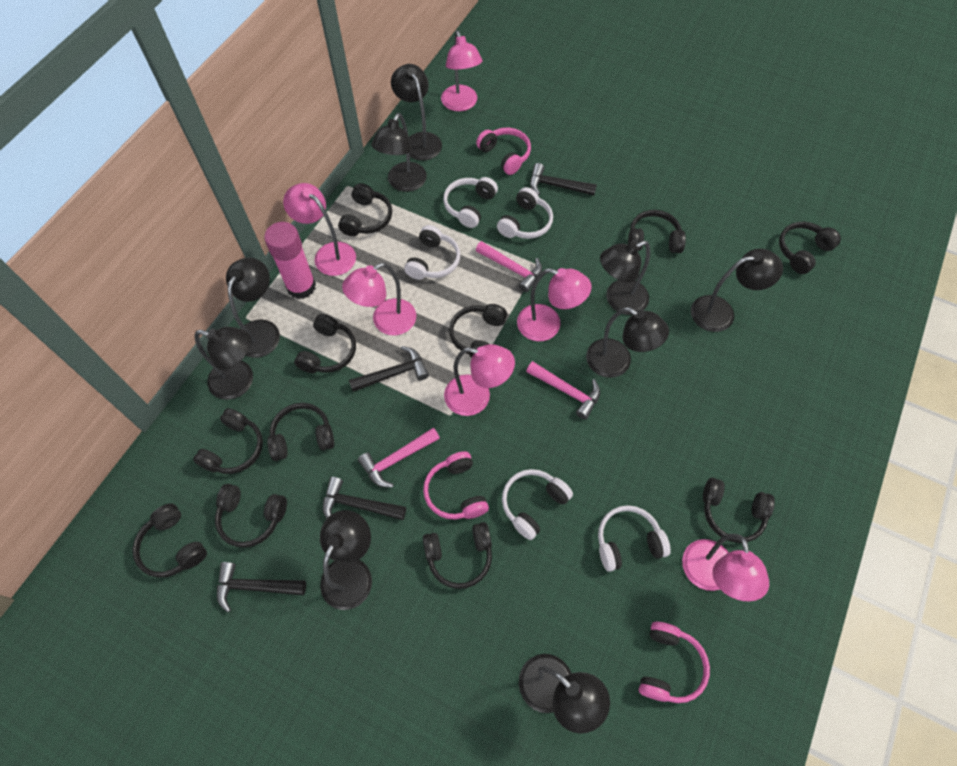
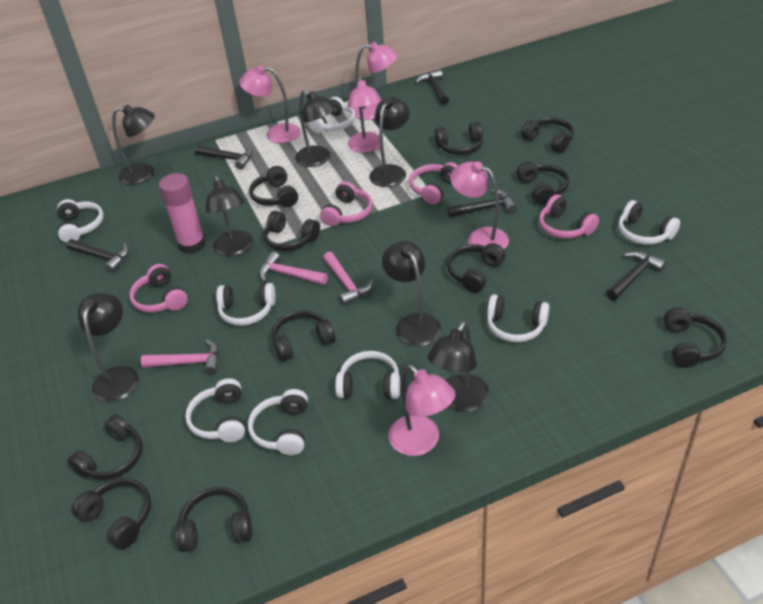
black hammer: [217,562,306,613] [323,477,406,520] [349,346,429,392] [530,163,597,196] = 4 -> [67,239,129,273] [195,145,253,169] [415,70,449,105] [447,189,517,217] [607,251,667,301] = 5
black lamp: [195,327,253,400] [226,257,280,358] [320,510,372,610] [372,113,427,192] [391,64,442,161] [519,654,610,734] [586,307,669,378] [600,241,650,315] [691,248,783,332] = 9 -> [78,293,139,402] [112,105,155,185] [205,175,253,256] [295,90,336,167] [369,97,410,187] [382,241,441,346] [428,321,489,412] = 7
pink headphones: [423,451,489,519] [476,128,531,175] [639,622,710,703] = 3 -> [129,264,188,313] [320,181,373,226] [409,162,458,205] [539,195,599,239] = 4
pink lamp: [283,183,356,276] [342,263,416,335] [441,31,483,111] [444,344,515,416] [517,268,592,341] [682,534,769,601] = 6 -> [239,65,301,143] [348,76,381,153] [353,42,397,120] [388,365,455,456] [450,161,509,253] = 5
white headphones: [404,225,460,280] [443,177,498,228] [497,187,553,239] [502,469,573,540] [598,505,671,572] = 5 -> [57,199,104,243] [185,378,245,442] [216,283,276,326] [248,389,308,455] [308,97,356,133] [335,351,400,399] [487,294,549,342] [618,200,680,245] = 8

